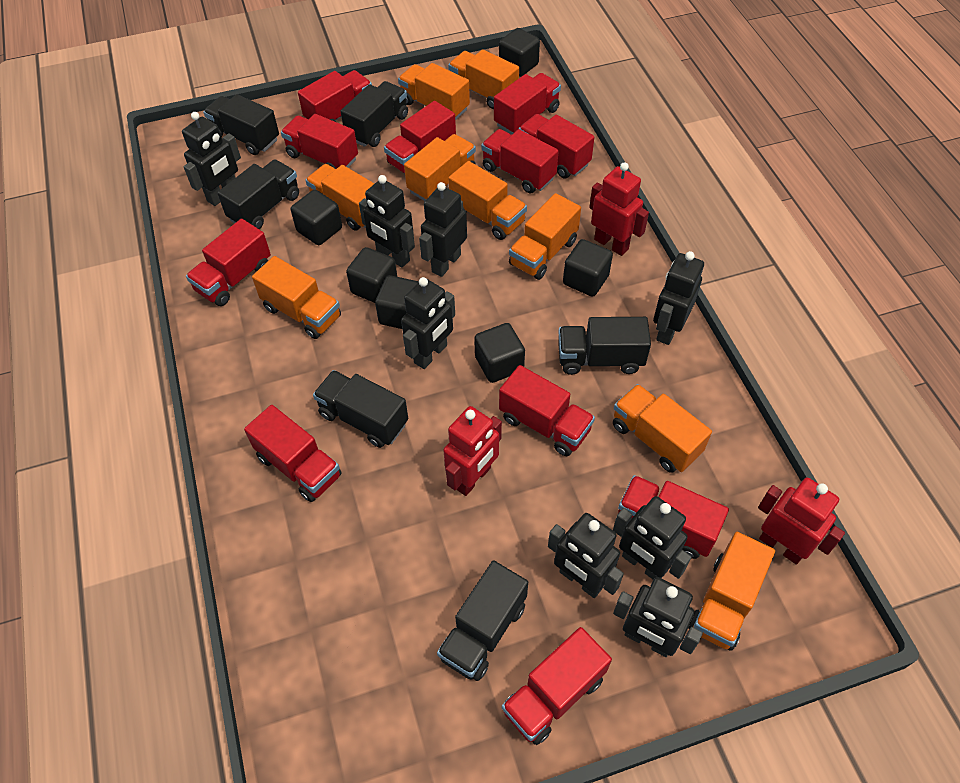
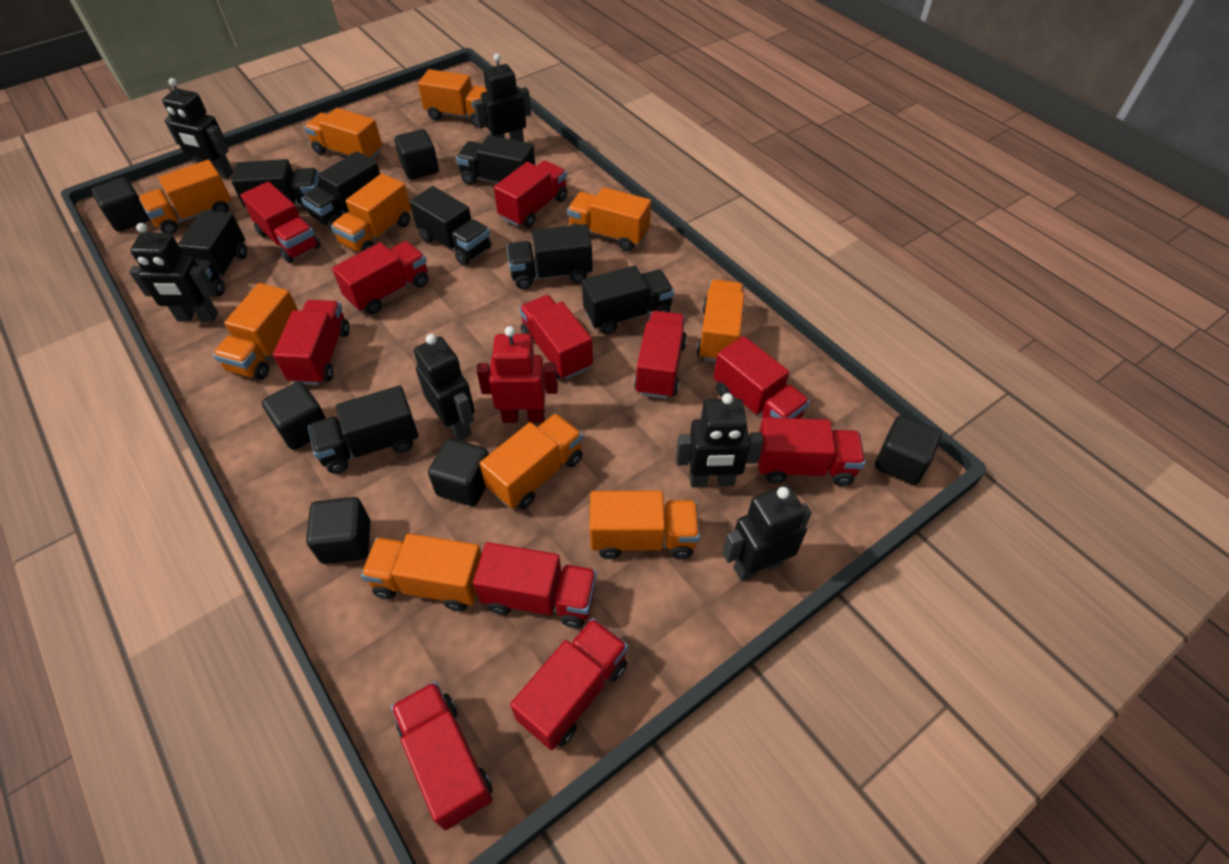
black robot: [182,112,241,206] [359,175,415,267] [401,277,455,369] [419,182,467,277] [548,513,624,598] [613,496,691,580] [613,577,703,657] [653,251,704,345] = 8 -> [129,223,218,322] [162,78,233,179] [414,334,475,441] [473,54,531,142] [676,393,763,487] [722,485,812,581] = 6
black truck: [203,94,279,155] [217,159,299,229] [313,370,408,448] [341,81,408,147] [437,560,528,681] [558,317,651,375] = 6 -> [178,211,247,296] [231,159,322,212] [301,151,380,229] [308,386,418,474] [409,186,491,266] [456,135,535,185] [507,224,593,289] [582,266,674,334] = 8
orange truck: [252,256,341,339] [305,164,374,231] [398,63,470,120] [404,134,476,201] [448,49,519,109] [448,161,527,240] [509,193,581,280] [613,384,712,473] [688,532,775,651] = 9 -> [139,160,232,234] [213,283,298,380] [304,108,382,159] [331,174,411,253] [361,534,482,611] [418,69,487,127] [480,413,583,509] [567,187,651,251] [590,491,700,559] [696,280,744,362] = 10
red robot: [443,406,502,496] [589,162,649,256] [758,477,845,565] = 3 -> [477,326,558,423] = 1

